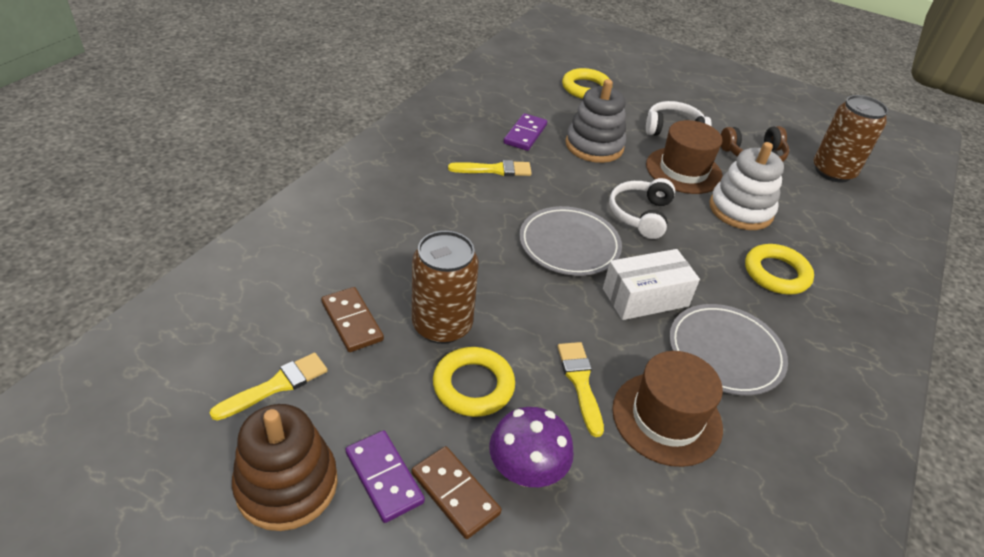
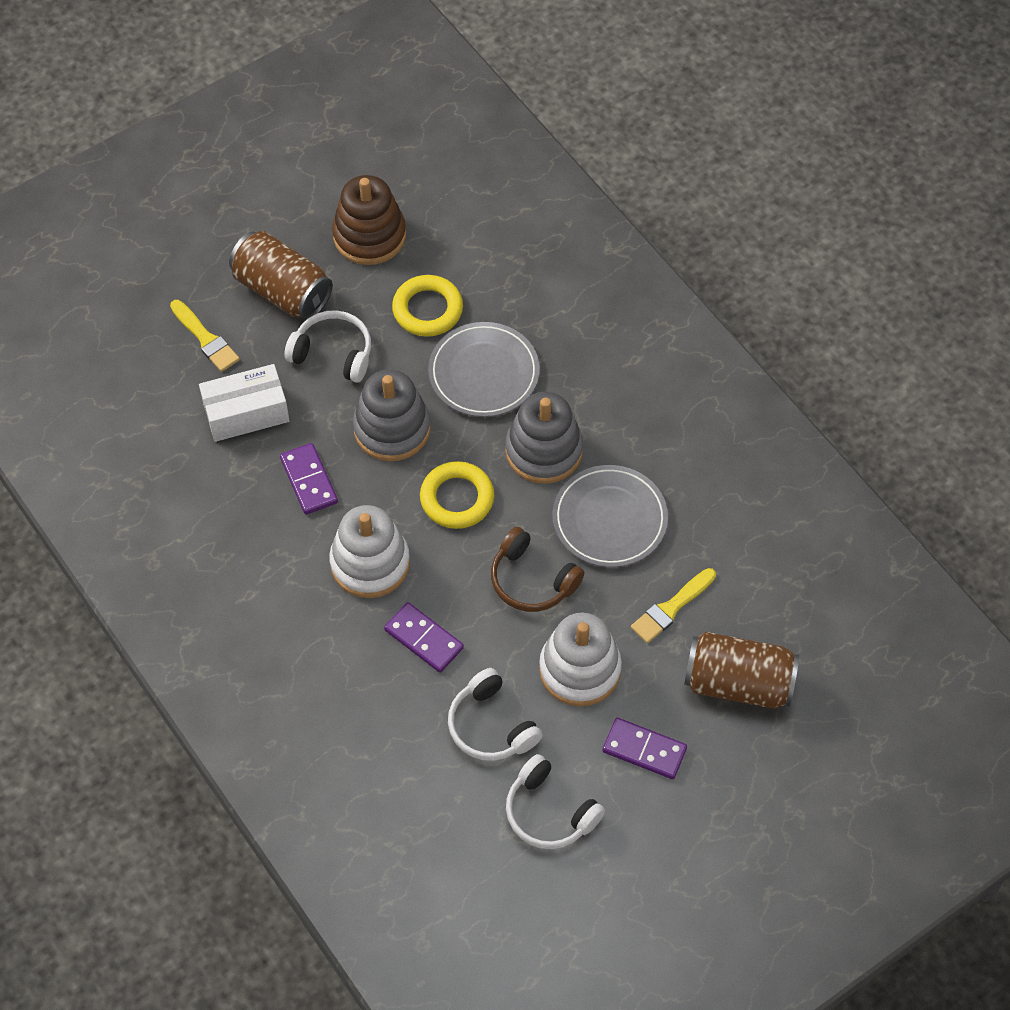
brown domino: [321,287,384,352] [412,446,502,539] = 2 -> none = 0
brown hat: [612,351,723,467] [646,120,723,194] = 2 -> none = 0
grey stacking toy: [565,79,626,163] = 1 -> [353,369,431,461] [505,392,583,484] = 2
purple domino: [346,430,425,523] [504,113,547,151] = 2 -> [280,443,338,515] [384,602,464,673] [603,718,687,779] = 3
purple mushroom: [489,407,574,487] = 1 -> none = 0
white headphones: [609,178,675,239] [646,101,712,136] = 2 -> [284,310,371,383] [448,668,542,761] [506,754,605,849] = 3
white stacking toy: [709,142,784,230] = 1 -> [329,505,410,598] [539,613,622,707] = 2
yellow brush: [210,353,328,421] [448,160,532,176] [557,342,604,437] = 3 -> [170,300,240,372] [631,568,716,643] = 2
yellow ring: [433,347,515,417] [562,68,609,99] [745,244,814,295] = 3 -> [392,275,463,337] [420,461,494,529] = 2

